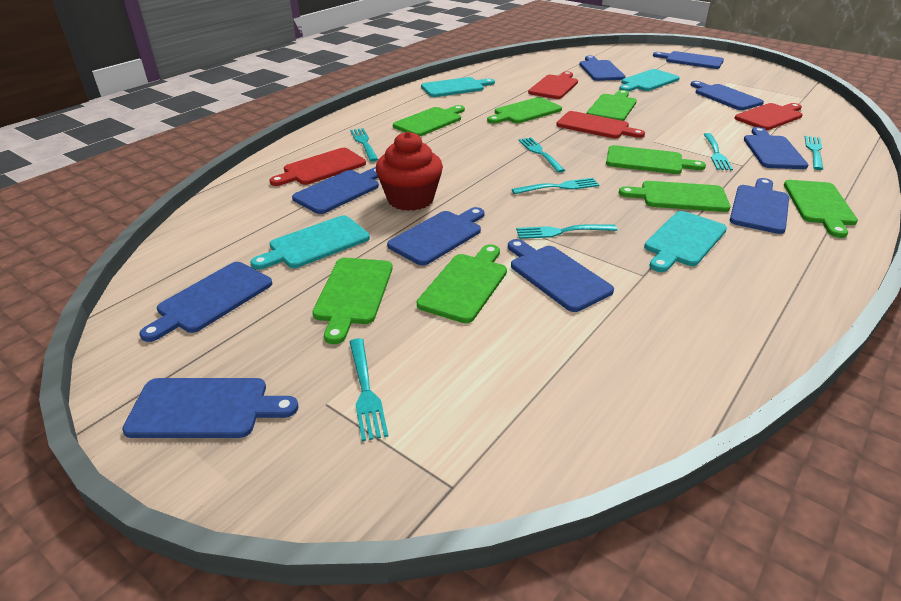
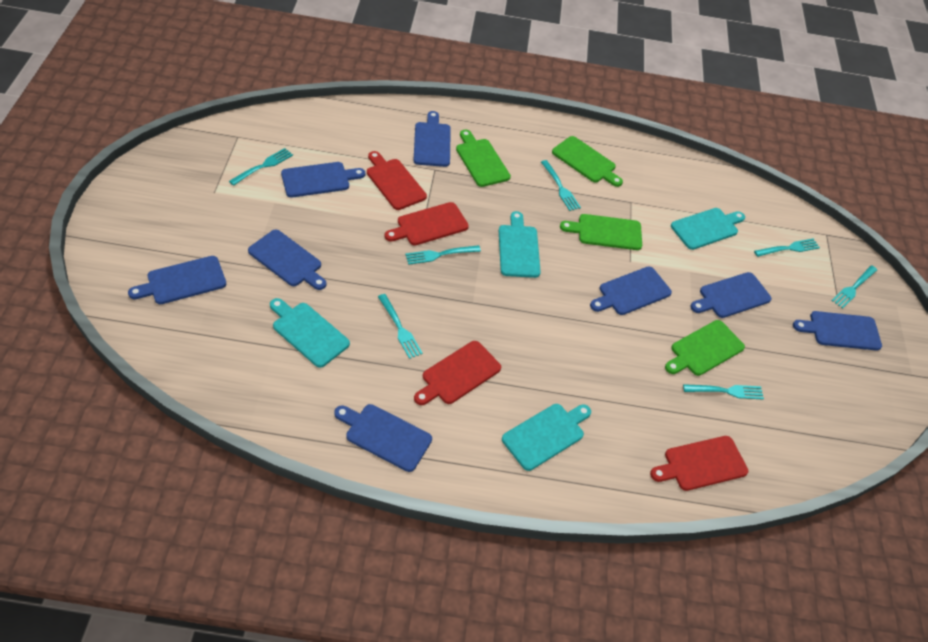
blue cutting board: [122,378,298,438] [139,262,272,342] [292,167,379,214] [387,207,485,266] [508,239,614,312] [579,56,626,81] [653,51,724,69] [691,81,764,110] [730,178,789,234] [744,127,808,169] = 10 -> [128,256,226,304] [248,230,327,290] [281,162,365,198] [334,404,432,472] [413,111,451,167] [590,266,672,315] [690,272,772,318] [793,311,882,351] = 8
green cutting board: [312,258,393,344] [393,105,465,136] [417,244,507,323] [487,97,562,124] [587,90,637,121] [606,145,706,174] [619,181,731,212] [784,180,858,238] = 8 -> [456,130,511,187] [552,136,623,187] [560,214,642,250] [665,320,745,376] = 4
red cupcake: [376,131,443,211] = 1 -> none = 0

